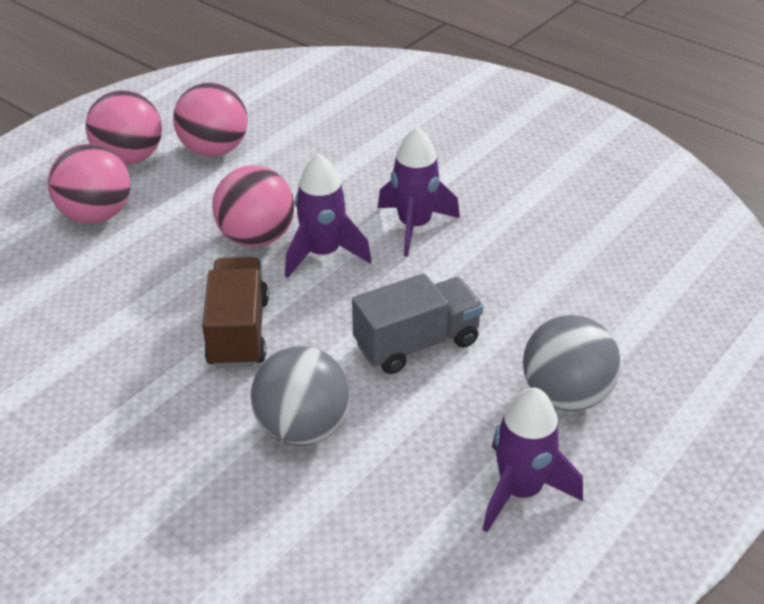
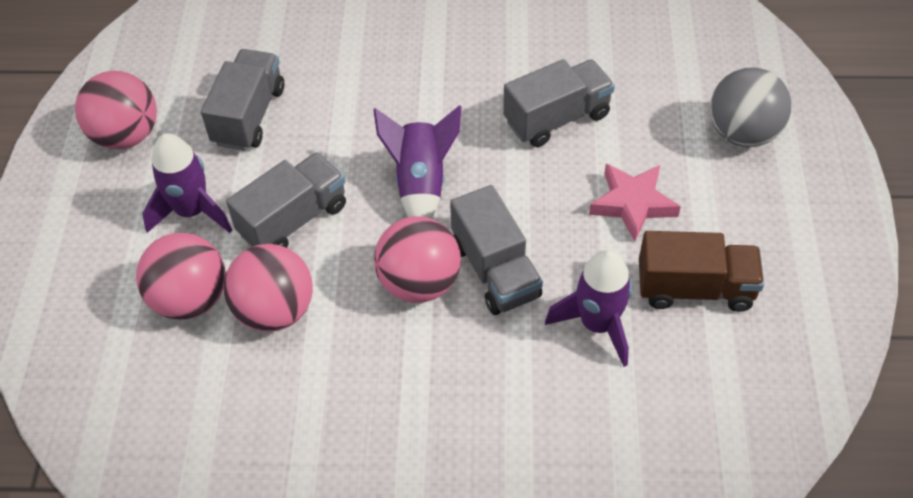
grey ball: [250,346,350,446] [523,315,621,411] = 2 -> [710,67,792,147] = 1
grey truck: [352,273,483,374] = 1 -> [201,49,284,151] [226,152,346,248] [450,185,543,315] [503,59,615,147] = 4
pink star: none = 0 -> [589,164,681,241] = 1

